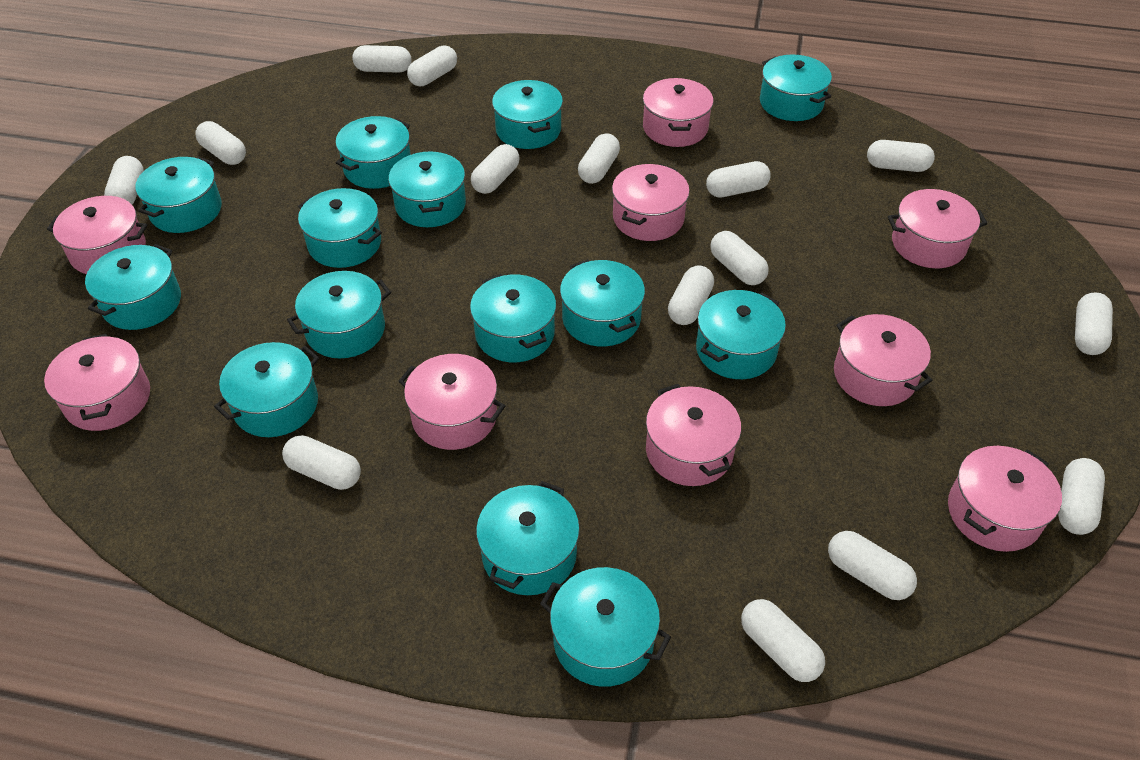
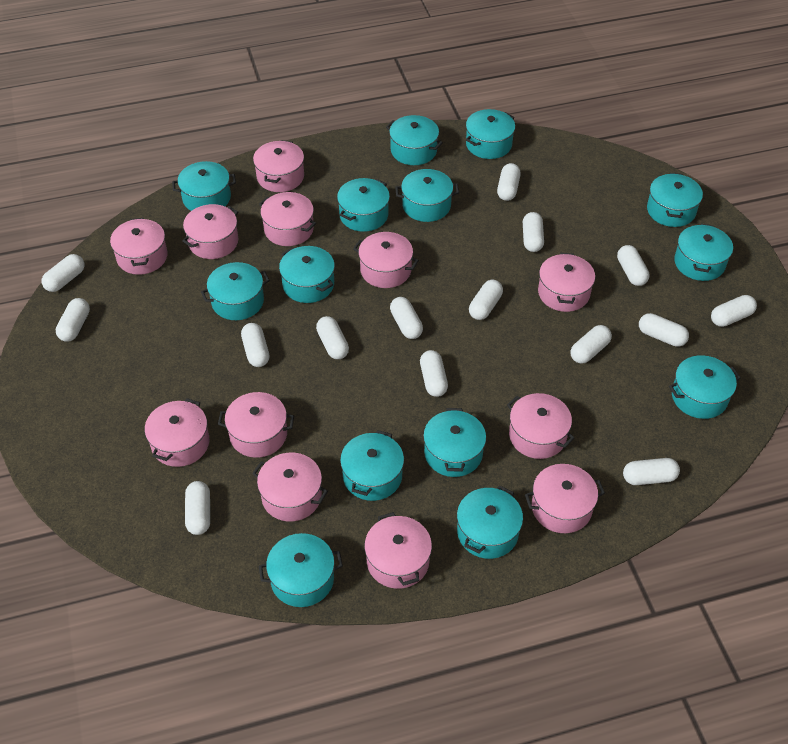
pink pot: [44,334,150,431] [47,196,147,274] [398,354,505,450] [612,164,690,241] [643,78,713,147] [646,384,741,486] [834,314,932,406] [888,189,987,268] [948,446,1062,552] = 9 -> [110,218,168,275] [145,398,209,467] [182,204,238,259] [218,392,294,458] [252,453,328,522] [253,140,304,192] [259,192,316,246] [353,232,419,288] [364,512,432,589] [507,393,575,459] [525,464,605,533] [538,253,595,312] = 12

